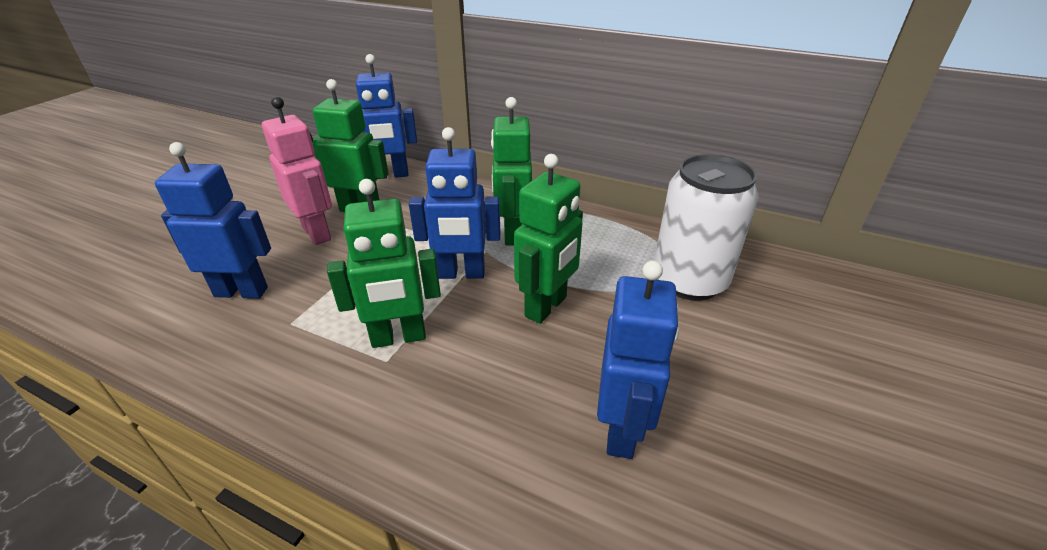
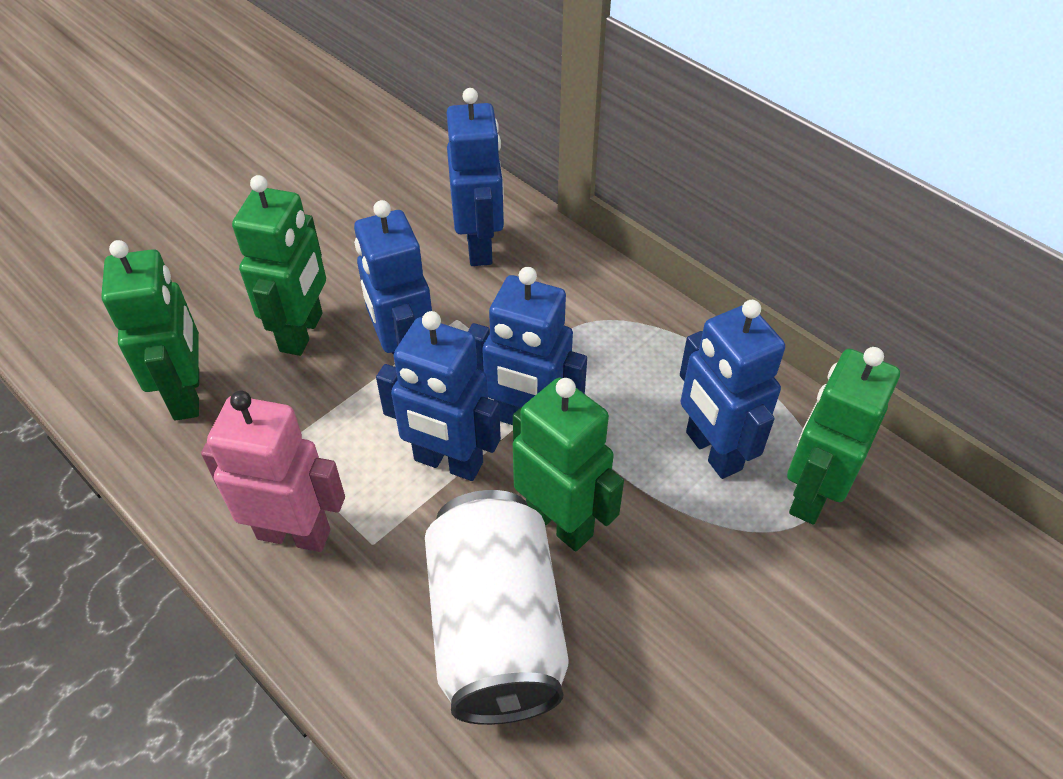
blue robot: [155,142,271,299] [356,54,417,178] [409,127,500,279] [597,261,679,459] = 4 -> [354,200,432,354] [376,311,501,481] [446,88,504,266] [468,267,587,425] [680,300,785,479] = 5

